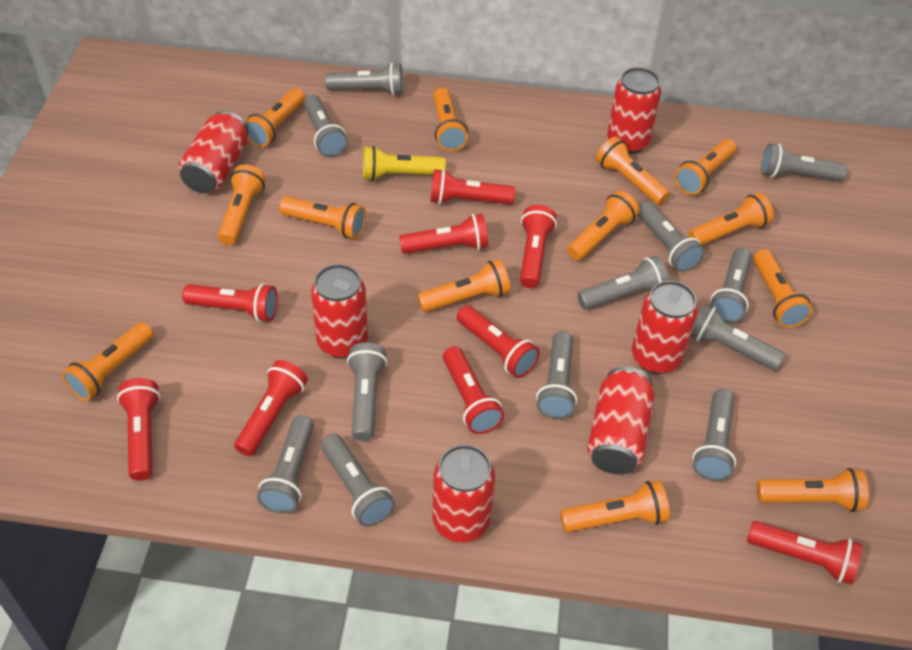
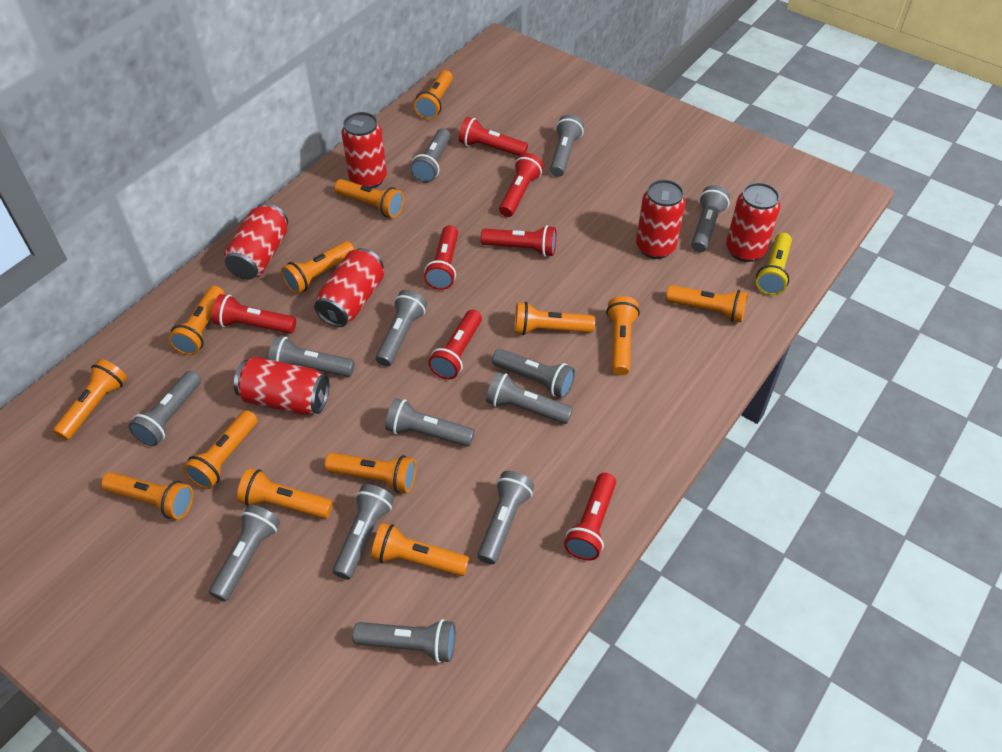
grey flashlight: [257,415,314,514] [304,94,348,157] [321,433,395,527] [325,63,403,95] [347,342,387,441] [536,331,577,419] [577,256,669,310] [638,201,704,272] [691,304,785,370] [693,389,736,481] [710,248,752,323] [761,143,848,182] = 12 -> [128,371,201,446] [209,504,280,601] [268,336,355,377] [333,484,394,580] [352,619,456,663] [376,290,427,367] [385,398,475,447] [410,128,451,183] [477,471,534,565] [486,371,573,424] [492,349,575,398] [550,114,584,177] [691,185,730,252] = 13
red flashlight: [117,378,160,481] [182,283,278,322] [234,360,308,456] [399,214,488,254] [430,169,515,204] [443,346,504,434] [457,305,540,378] [520,205,557,288] [747,521,863,585] = 9 -> [212,294,296,334] [424,225,458,290] [428,310,482,379] [459,117,528,156] [481,225,557,257] [499,153,544,217] [564,473,616,560] = 7

